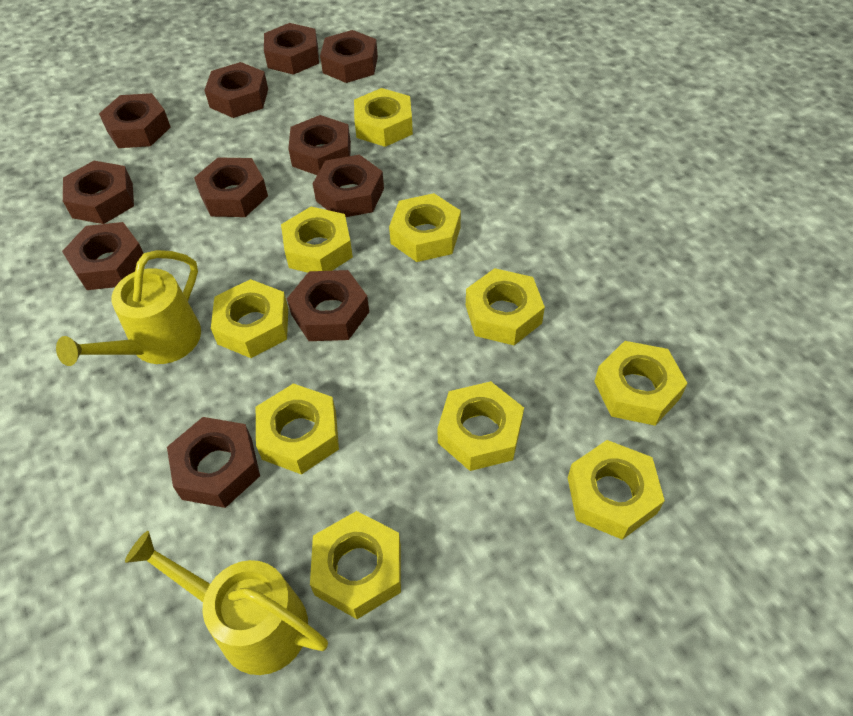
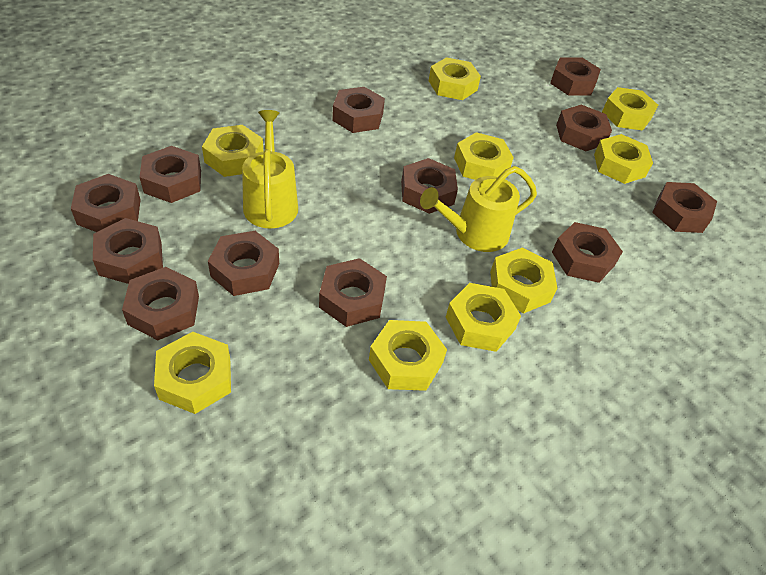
brown nut: [62,222,144,290] [63,161,134,224] [99,93,171,148] [167,417,260,508] [194,157,268,217] [205,62,268,118] [264,23,319,75] [287,270,369,341] [288,115,351,175] [313,155,384,217] [320,30,378,83] = 11 -> [71,174,141,232] [93,218,163,284] [122,267,199,340] [140,146,201,203] [208,231,279,296] [319,258,387,327] [332,87,385,133] [401,158,458,214] [550,57,601,96] [552,222,623,283] [556,105,612,151] [652,182,717,233] = 12
yellow nut: [211,279,288,358] [256,383,339,475] [281,207,353,273] [310,511,401,619] [354,88,413,147] [389,193,461,262] [438,381,524,471] [466,268,545,345] [568,440,665,540] [594,341,688,426] = 10 -> [154,332,231,414] [202,125,264,177] [369,320,447,391] [429,57,481,100] [446,283,521,352] [454,132,514,180] [490,248,557,313] [594,134,653,184] [602,87,658,131] = 9

